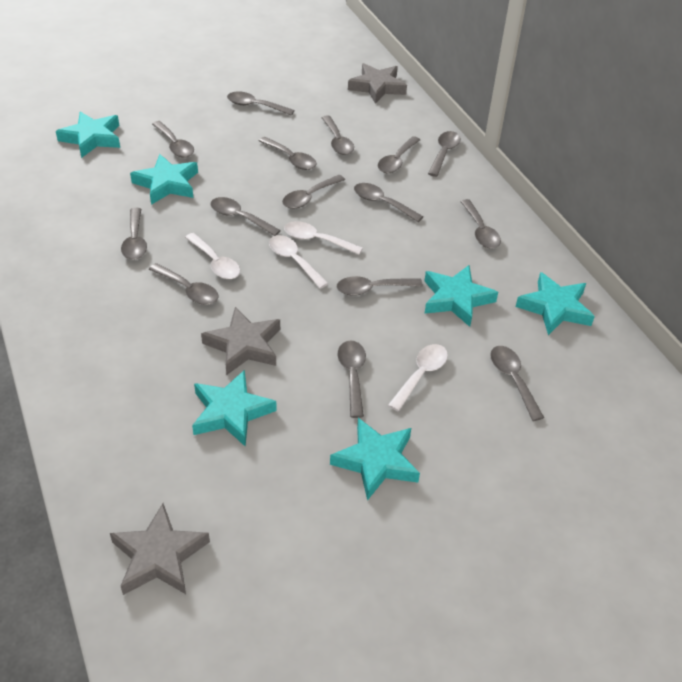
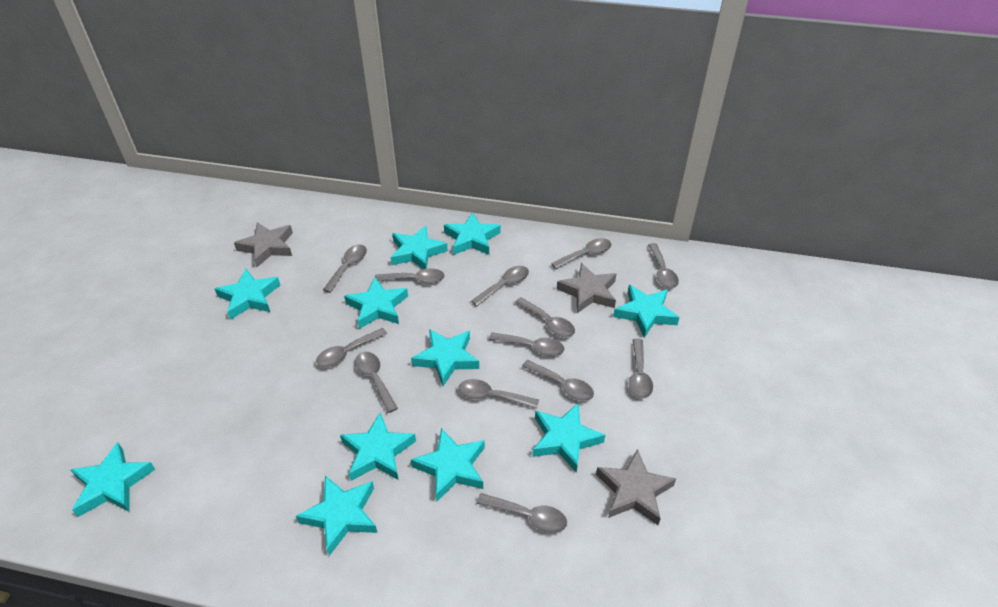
grey spoon: [121,208,147,260] [149,263,219,305] [152,121,194,158] [211,197,281,236] [227,92,295,116] [259,137,317,170] [282,175,345,209] [322,115,354,155] [337,276,423,296] [338,340,366,418] [354,183,423,222] [378,136,420,173] [428,131,461,177] [460,199,501,248] [490,346,544,421] = 15 -> [316,328,387,367] [323,245,367,293] [355,352,398,413] [375,268,445,284] [458,379,539,409] [471,266,529,306] [476,493,567,533] [489,332,564,356] [515,297,575,337] [522,360,594,401] [551,238,611,269] [629,339,653,399] [648,243,679,288] = 13
turquoise star: [56,111,120,158] [130,154,198,205] [192,370,277,447] [330,418,420,501] [424,265,498,327] [516,272,595,335] = 6 -> [71,442,156,517] [215,268,280,320] [296,476,377,556] [340,413,416,481] [344,277,408,329] [390,226,448,269] [411,329,479,386] [411,428,485,502] [444,212,501,255] [532,403,605,473] [613,285,680,338] = 11
white spoon: [185,233,240,279] [269,235,329,289] [284,221,363,255] [388,344,448,411] = 4 -> none = 0

